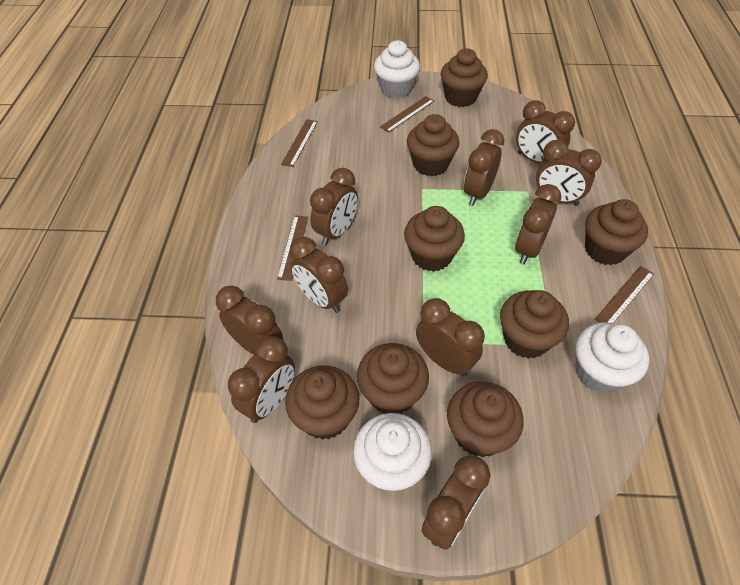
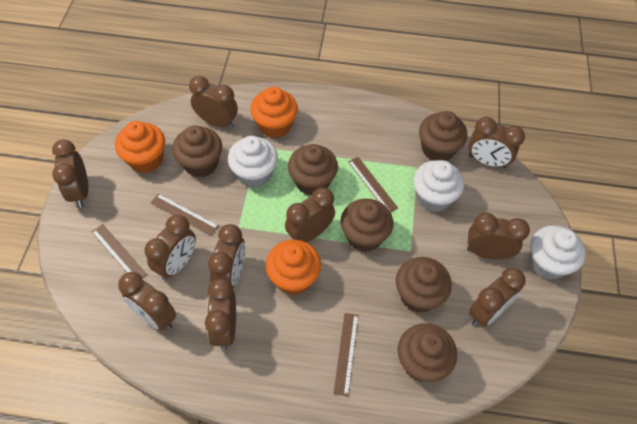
brown cupcake: [285,365,360,440] [357,343,429,414] [404,206,465,272] [407,114,459,176] [441,48,488,107] [447,381,523,458] [500,290,569,359] [585,199,648,265] = 8 -> [172,125,222,178] [288,144,338,196] [341,199,393,252] [396,257,452,313] [398,323,457,382] [419,111,467,161] = 6
orange cupcake: none = 0 -> [115,121,165,173] [250,87,298,138] [266,240,321,295] = 3

